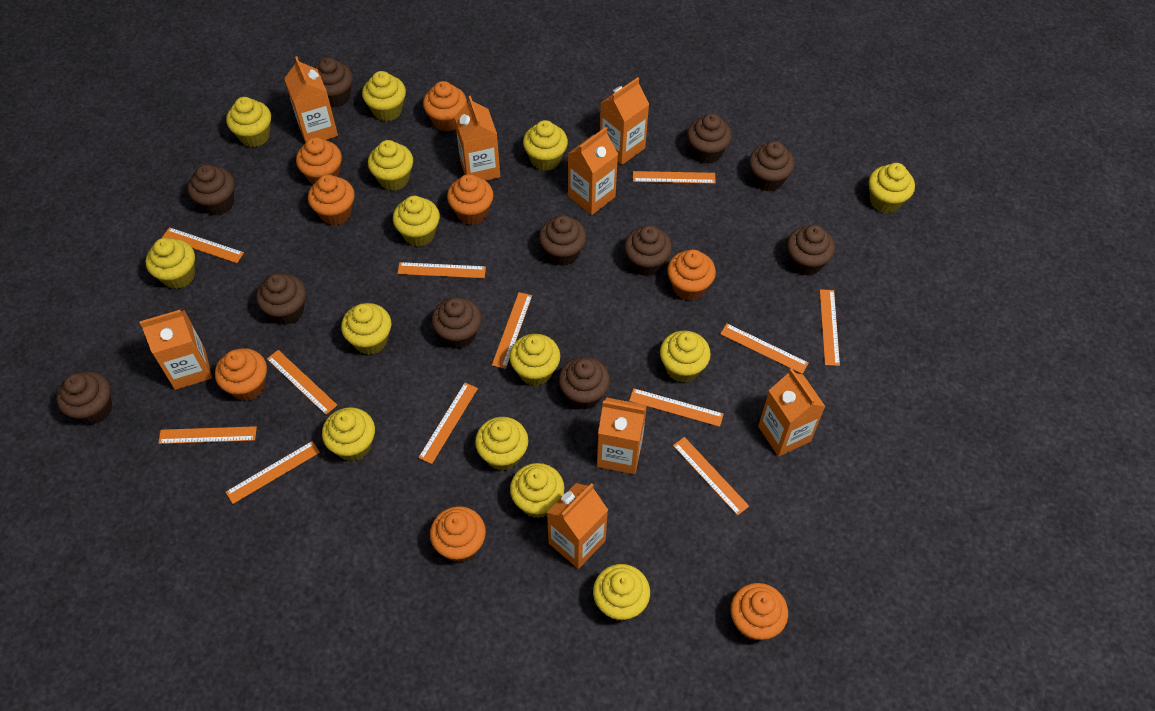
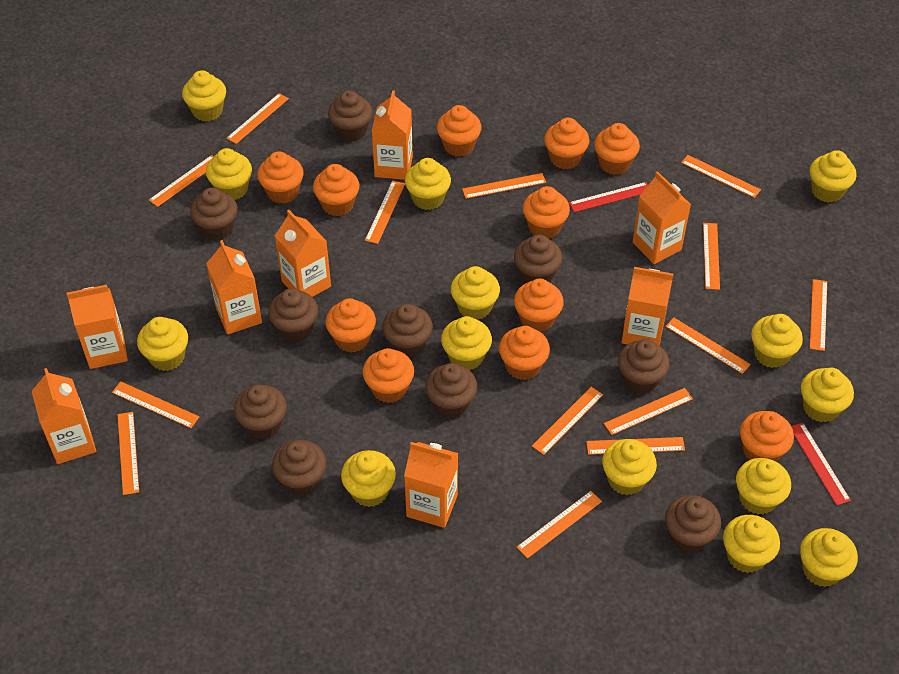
brown cupcake: [56,371,112,425] [188,164,235,215] [256,274,306,325] [315,57,353,108] [432,297,482,349] [539,215,587,266] [559,357,610,409] [624,225,672,276] [687,113,732,164] [749,141,795,192] [787,225,835,276] = 11 -> [190,188,238,240] [234,384,287,440] [268,288,318,342] [272,440,326,496] [328,90,372,142] [382,304,433,358] [425,363,477,418] [514,234,562,283] [618,339,670,394] [665,495,721,553] = 10
orange cupcake: [215,348,267,401] [296,137,342,185] [308,174,355,225] [423,81,467,131] [430,506,486,562] [447,174,494,225] [667,250,716,300] [730,583,788,640] = 8 -> [257,151,304,204] [313,164,360,216] [326,298,376,353] [363,348,414,403] [437,105,481,157] [499,326,550,380] [514,278,564,332] [523,186,570,239] [544,118,590,169] [594,123,640,175] [740,411,794,461] = 11
orange ruler: [158,426,257,444] [162,227,244,263] [226,441,320,504] [267,350,337,415] [397,262,486,278] [418,383,478,464] [492,292,532,369] [629,388,724,427] [633,171,716,184] [673,437,749,516] [720,324,808,374] [820,289,840,366] = 12 -> [112,382,199,428] [117,412,139,495] [149,155,214,207] [226,93,289,144] [365,181,405,244] [462,173,546,199] [517,491,602,559] [532,387,603,455] [586,437,685,455] [604,388,693,435] [665,318,751,374] [681,155,761,198] [703,223,720,290] [810,279,827,351] = 14
red ruler: none = 0 -> [569,182,648,212] [791,423,851,505] = 2

